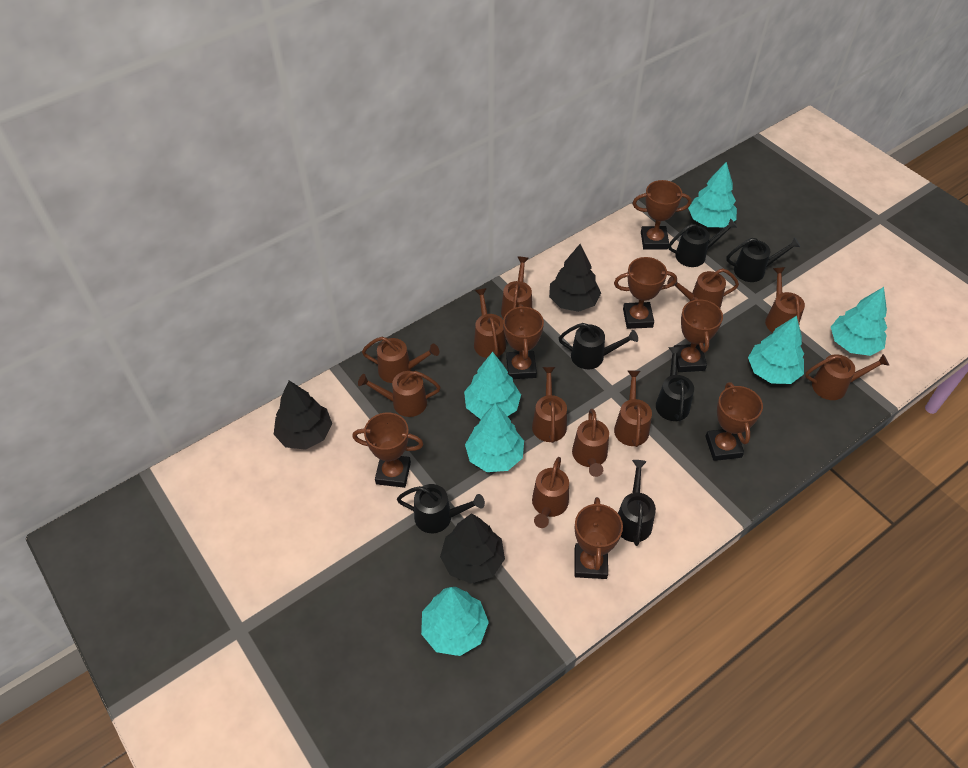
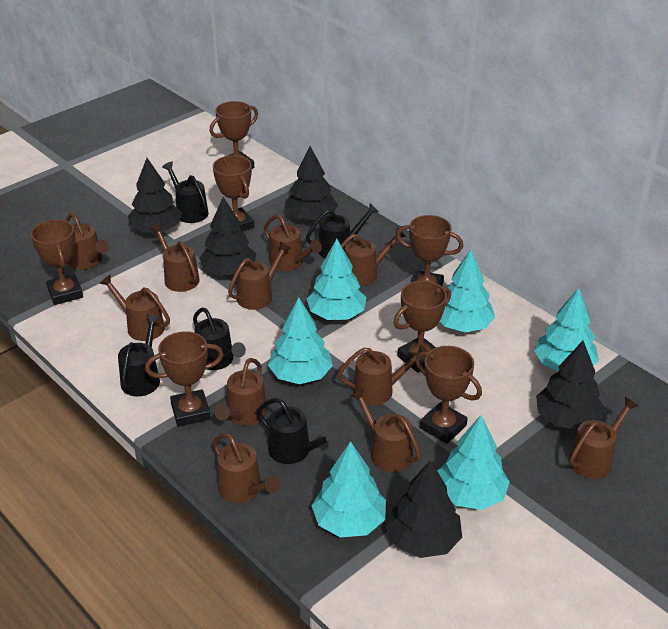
black tree: [274,381,332,450] [440,513,505,583] [549,244,601,312] = 3 -> [128,158,182,233] [199,197,256,276] [285,146,338,221] [386,460,462,558] [536,341,604,430] = 5
black watering can: [397,484,485,533] [559,323,638,369] [618,460,656,546] [656,347,694,421] [668,218,737,267] [726,237,800,282] = 6 -> [118,314,160,397] [162,162,208,223] [193,308,246,370] [257,398,339,464] [306,203,379,258] = 5

